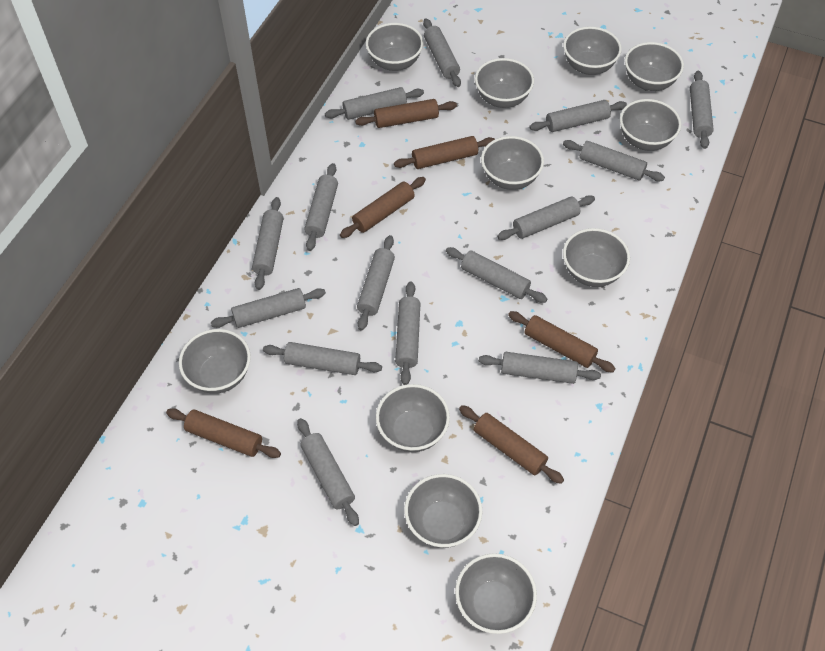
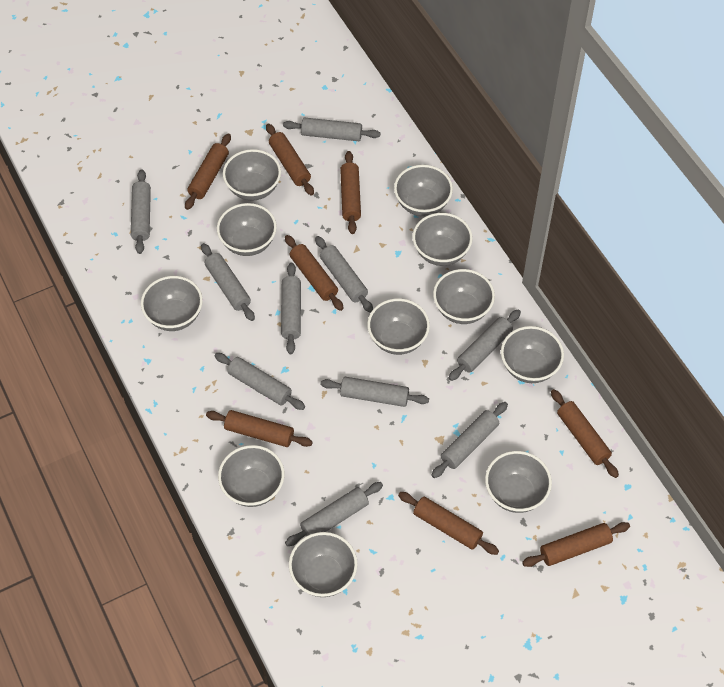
brown rolling pin: [166,408,281,458] [340,177,426,238] [355,99,457,128] [394,136,495,169] [459,405,564,484] [508,311,616,372] = 6 -> [185,133,231,210] [206,410,313,447] [266,123,314,195] [285,235,344,311] [340,151,361,234] [398,492,499,555] [522,522,630,567] [551,389,619,478] = 8
grey rolling pin: [211,288,326,328] [252,197,284,290] [263,342,382,375] [297,418,359,526] [304,163,338,251] [325,87,424,120] [357,235,395,330] [395,282,420,385] [423,18,461,87] [446,247,547,303] [479,352,601,384] [497,195,595,240] [529,100,627,132] [563,140,665,181] [690,71,714,149] = 15 -> [131,169,151,254] [201,243,255,321] [215,353,305,410] [281,263,301,354] [283,117,380,141] [285,482,383,546] [315,236,373,313] [320,377,429,407] [431,402,508,478] [449,309,521,381] = 10

